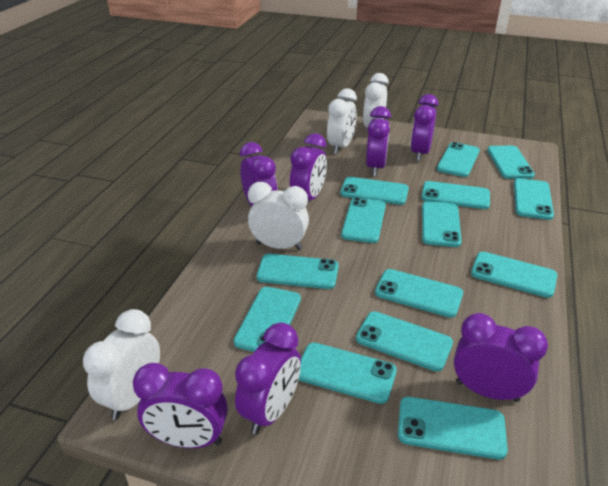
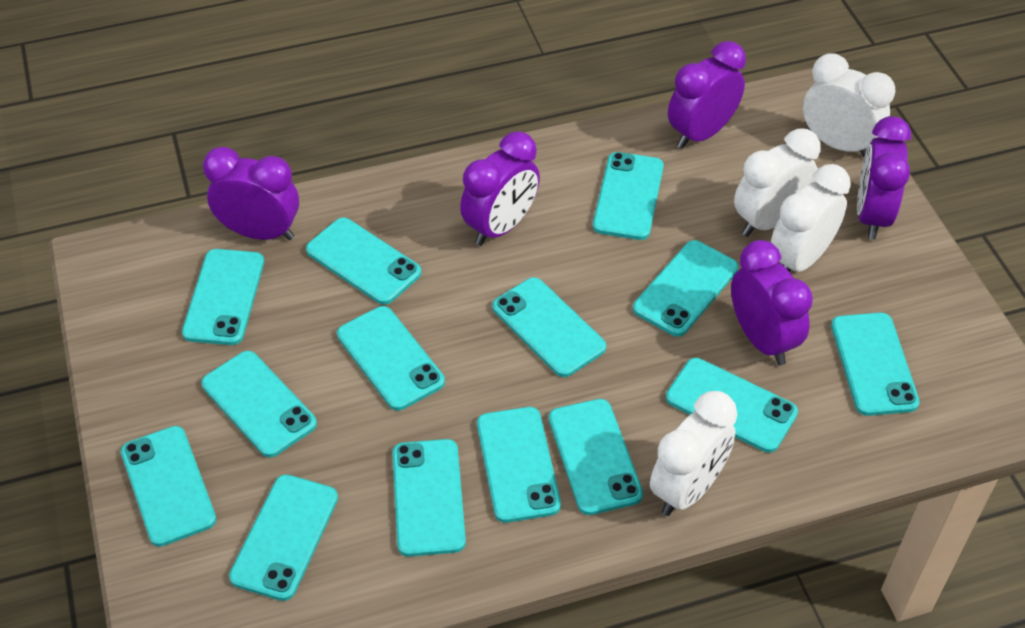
purple clock: [133,363,228,448] [235,322,301,434] [240,142,278,207] [290,133,327,201] [366,106,391,176] [410,94,438,161] [454,313,548,402] = 7 -> [203,147,299,240] [460,131,540,246] [668,41,746,149] [731,240,813,366] [857,116,911,240] = 5

